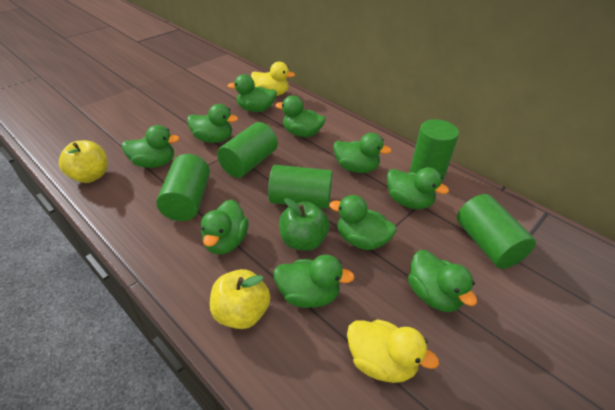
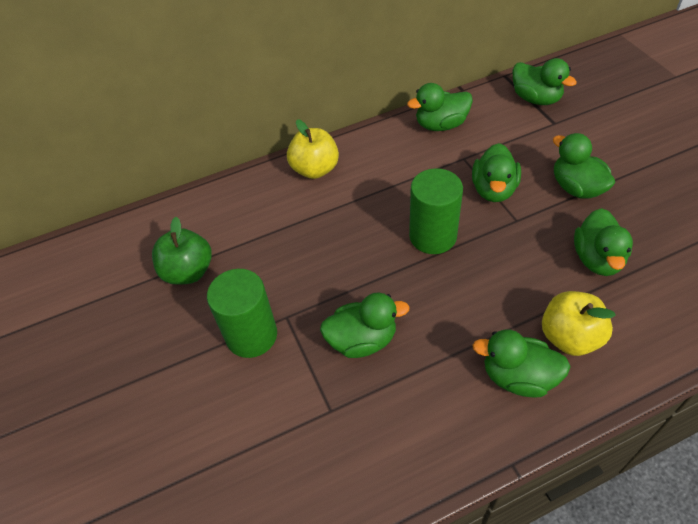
green cylinder: [156,154,210,221] [217,122,278,178] [268,165,332,209] [410,119,459,181] [457,194,536,269] = 5 -> [207,269,277,358] [409,168,463,254] = 2
green duck: [122,125,180,168] [187,104,238,143] [201,199,249,254] [227,74,277,112] [274,255,355,308] [275,95,325,137] [329,195,396,250] [333,133,392,173] [387,167,449,209] [408,250,477,312] = 10 -> [320,293,410,358] [407,83,473,131] [472,143,521,202] [472,329,571,398] [513,58,577,105] [553,133,615,199] [574,208,633,276] = 7
yellow duck: [251,62,295,96] [347,319,439,383] = 2 -> none = 0

